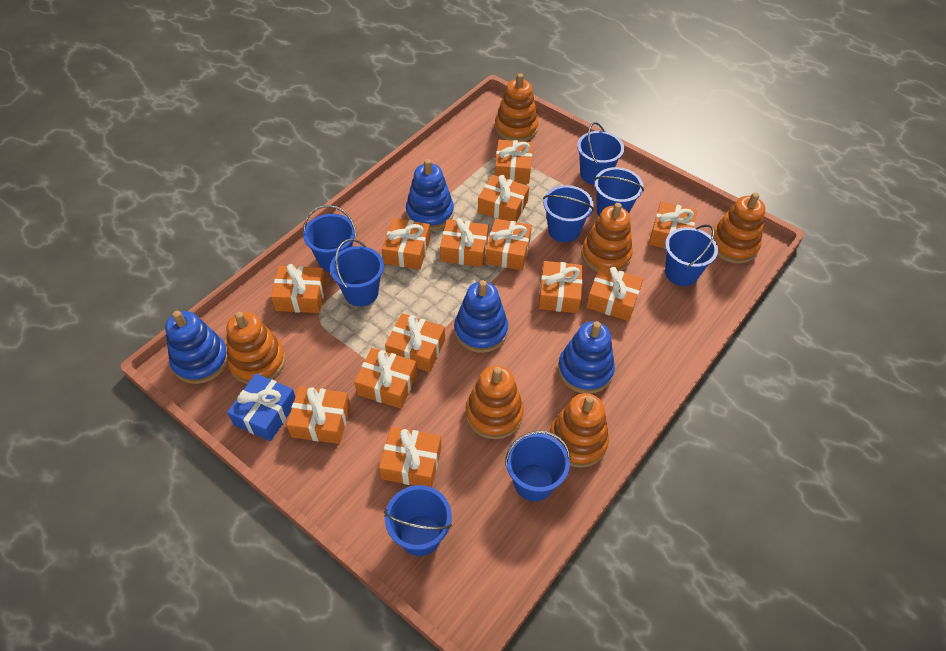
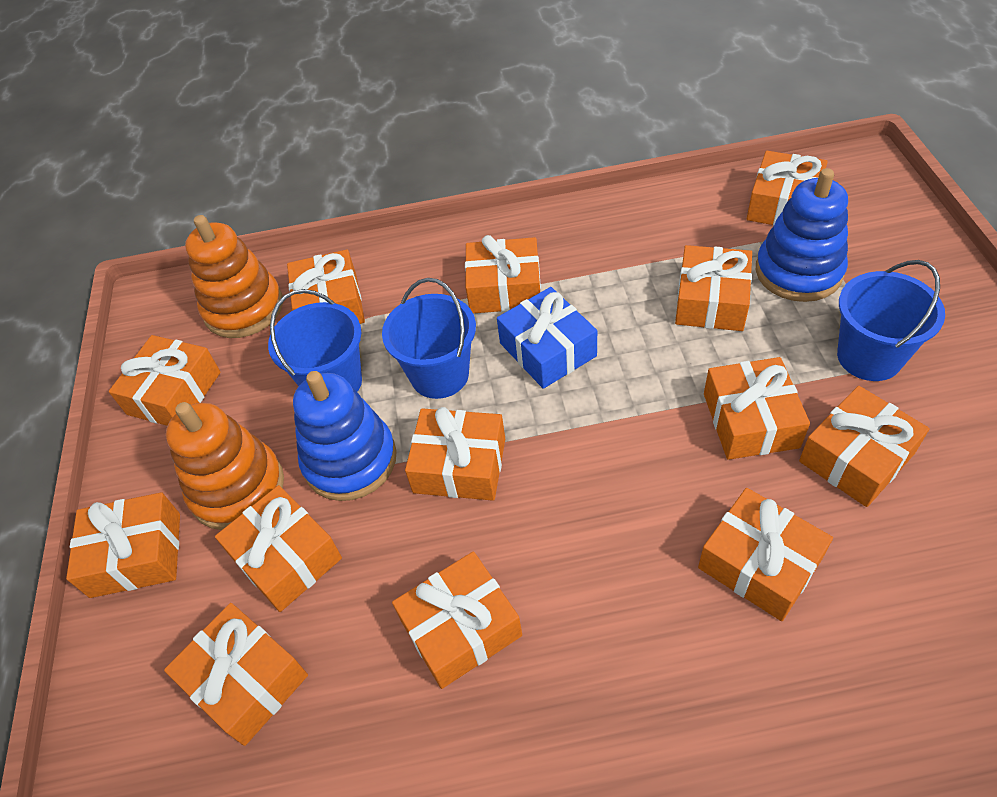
blue bucket: [303,205,356,272] [330,239,384,306] [384,485,452,556] [505,431,571,501] [543,185,594,242] [577,122,624,185] [594,167,644,216] [665,224,718,286] = 8 -> [268,289,362,392] [382,278,476,399] [837,260,945,381] = 3
blue stacking toy: [165,311,227,384] [406,159,454,230] [454,280,508,353] [558,321,615,394] = 4 -> [293,371,397,501] [756,168,848,302] = 2
orange stacking toy: [226,312,286,384] [465,365,524,439] [495,74,539,141] [550,393,609,468] [581,203,633,272] [710,192,765,263] = 6 -> [166,402,284,530] [185,215,283,338] = 2

